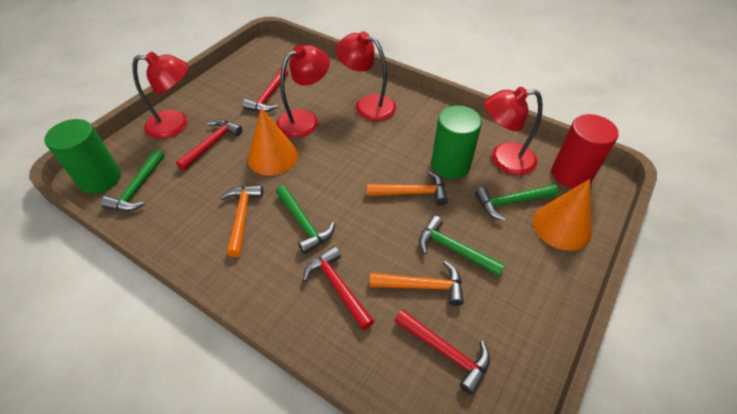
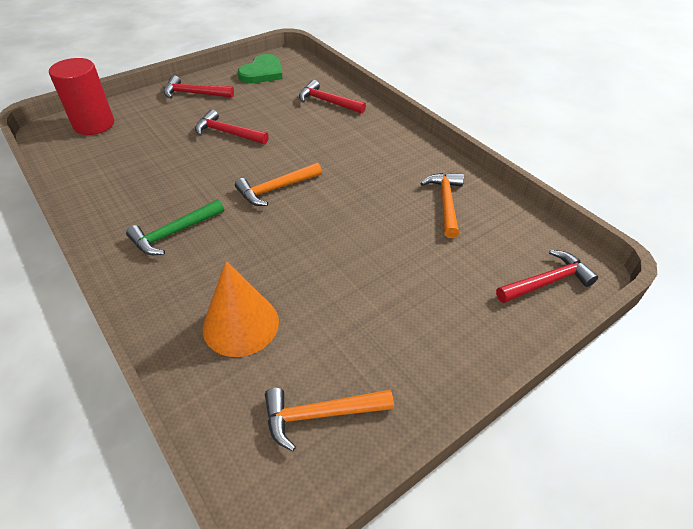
green cylinder: [44,119,121,194] [431,105,482,179] = 2 -> none = 0
green hammer: [100,149,164,211] [276,185,335,254] [419,216,505,276] [475,184,559,221] = 4 -> [126,199,224,255] = 1
green heart: none = 0 -> [238,54,283,83] = 1
orange cone: [248,107,298,176] [533,179,592,251] = 2 -> [203,261,279,357] = 1
red lamp: [133,52,188,139] [276,45,330,138] [336,31,396,121] [484,87,543,175] = 4 -> none = 0

